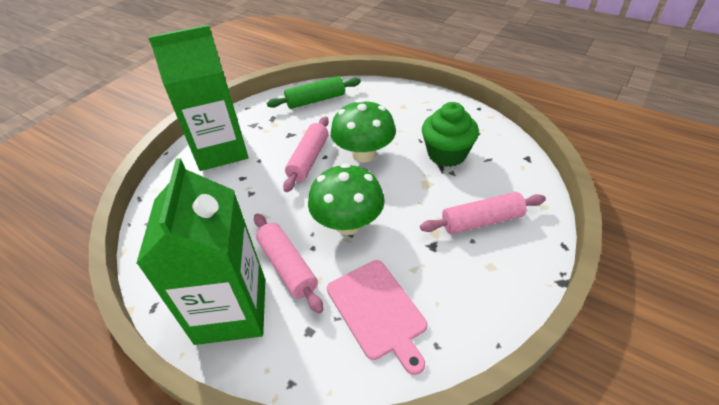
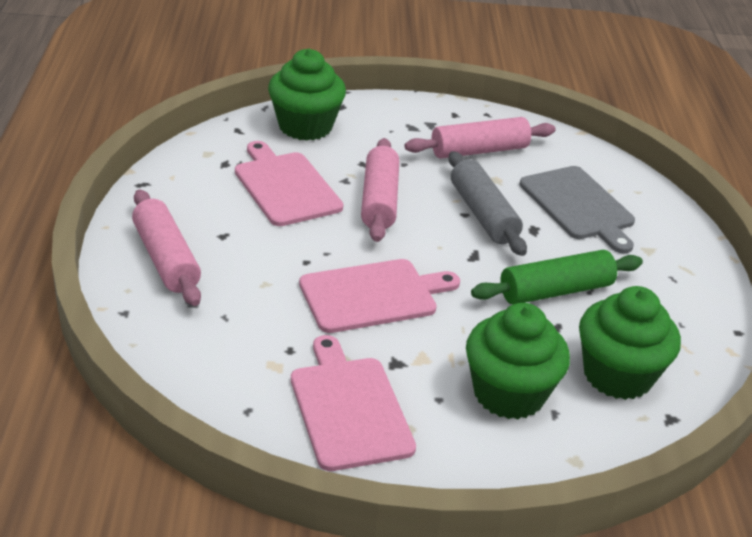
green carton: [136,158,265,345] [148,25,248,171] = 2 -> none = 0
green cupcake: [422,102,479,167] = 1 -> [268,49,346,141] [466,303,570,419] [579,286,681,400] = 3
green mushroom: [308,164,385,235] [331,99,396,163] = 2 -> none = 0
grey cutting board: none = 0 -> [520,166,635,253] = 1
grey rolling pin: none = 0 -> [448,151,527,256] = 1
pink cutting board: [327,260,427,375] = 1 -> [235,141,343,226] [291,335,416,471] [299,259,460,333] = 3

